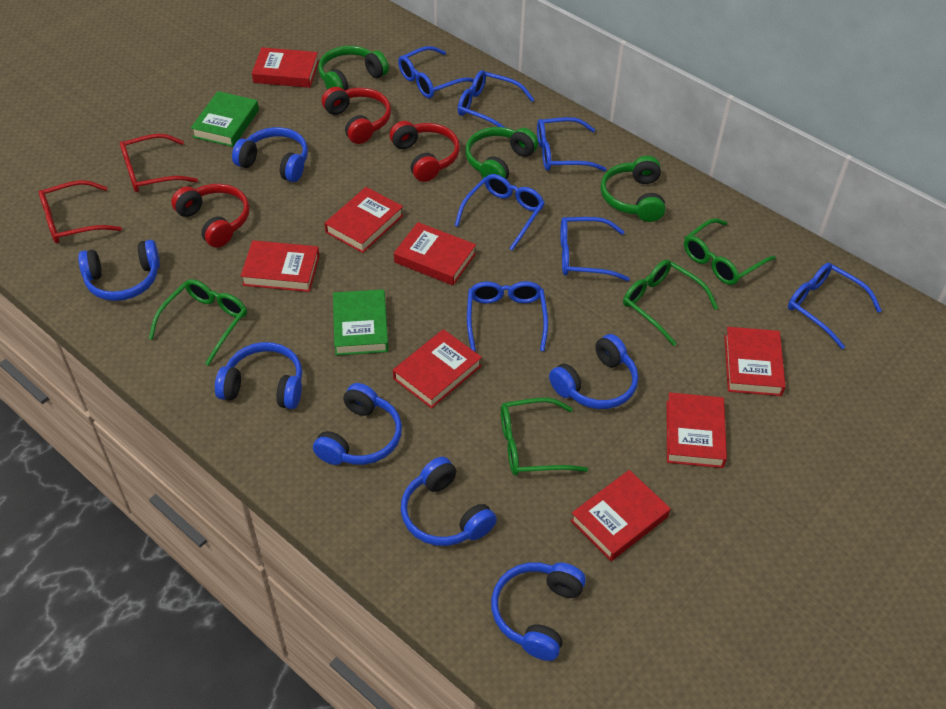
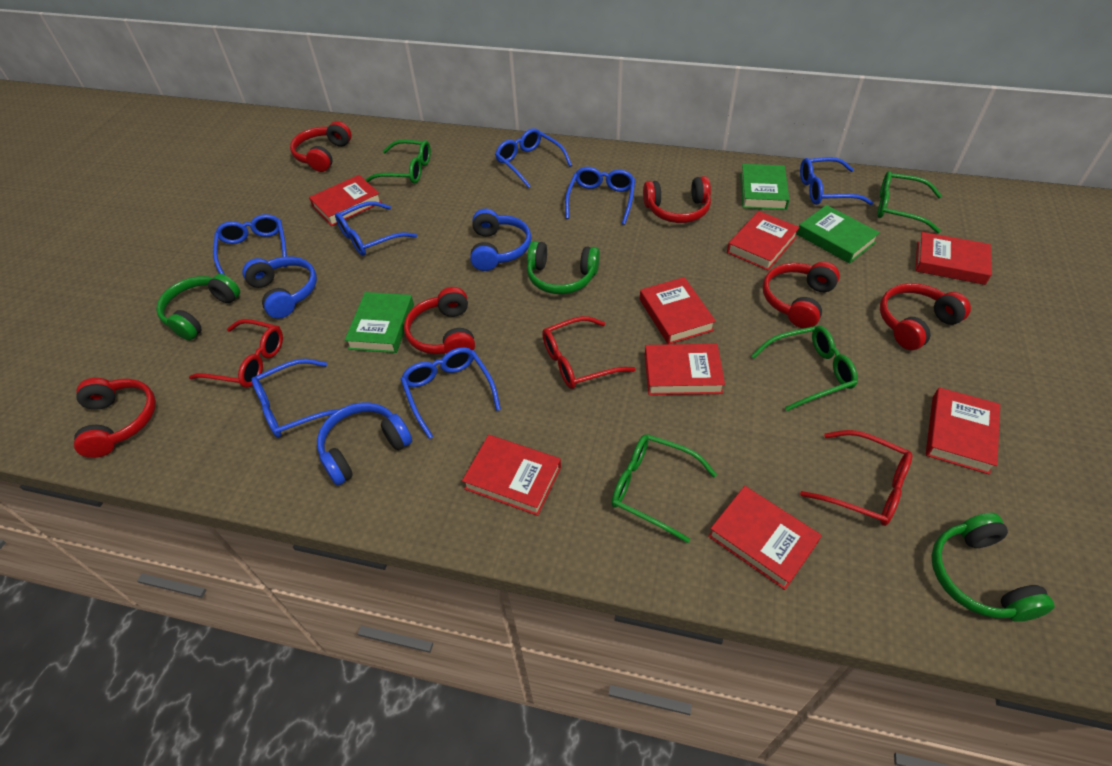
blue headphones: [78,240,160,301] [215,342,302,409] [232,127,308,182] [313,383,402,465] [401,457,497,546] [491,563,586,661] [549,334,638,409] = 7 -> [242,256,317,319] [317,403,412,485] [470,209,531,271] = 3
green book: [191,91,259,147] [333,289,389,356] = 2 -> [345,292,414,353] [740,164,790,210] [797,205,880,264] = 3
red glasses: [39,180,122,243] [120,134,198,192] = 2 -> [189,319,283,388] [542,316,636,389] [800,430,913,526] = 3
red headphones: [171,184,249,248] [322,87,391,144] [390,121,460,182] = 3 -> [74,378,156,458] [290,121,352,172] [404,287,475,354] [643,176,711,223] [763,262,840,328] [880,283,971,350] = 6

